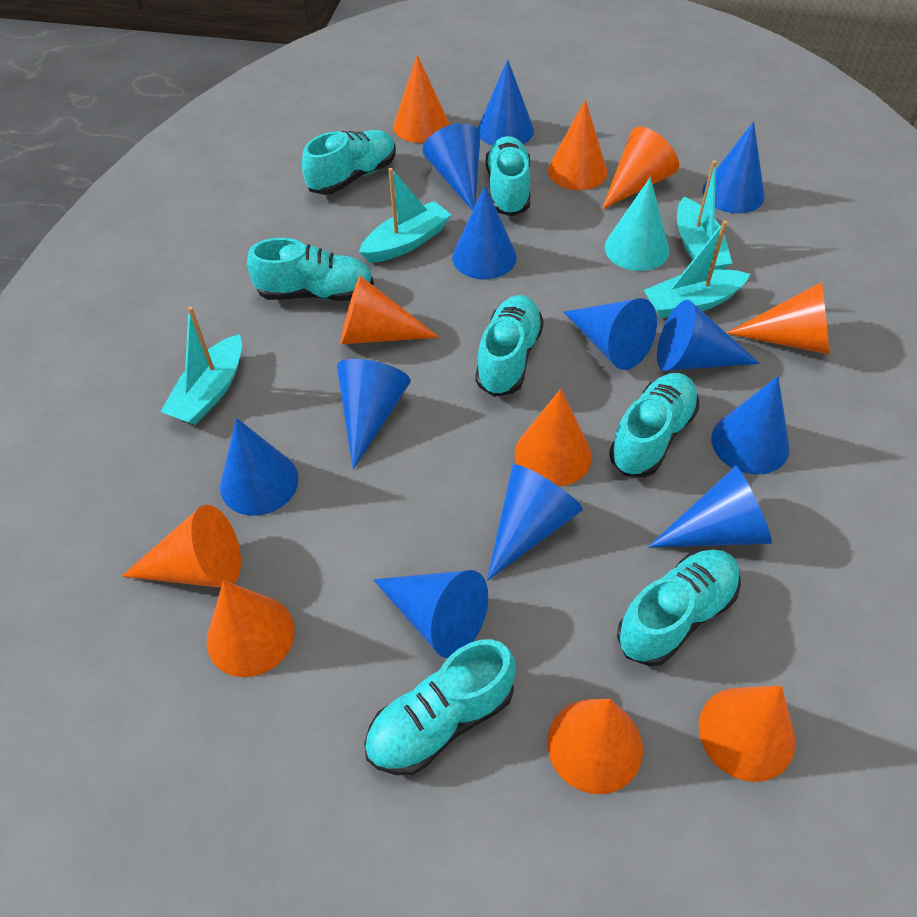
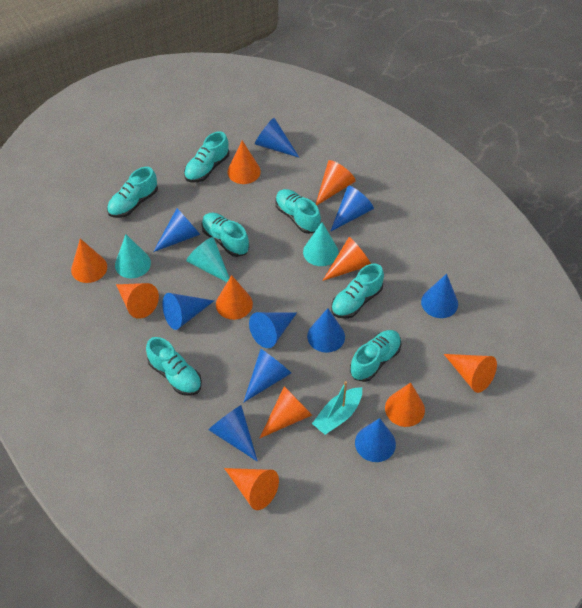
blue cone: [220,418,299,516] [337,359,411,469] [373,570,488,658] [423,123,481,211] [452,186,517,279] [478,59,534,145] [487,464,583,581] [564,298,657,370] [648,466,772,547] [657,300,760,371] [702,121,765,213] [711,376,790,475] = 12 -> [153,208,200,252] [162,293,214,330] [209,405,258,462] [243,349,291,403] [249,312,297,348] [255,118,299,157] [307,308,345,353] [330,186,374,232] [355,418,396,462] [421,274,458,318] = 10
turquoise boat: [160,306,242,425] [359,168,451,263] [644,221,750,319] [677,160,732,270] = 4 -> [312,381,362,435] = 1
turquoise cone: [604,177,670,271] = 1 -> [115,234,151,278] [186,237,229,282] [303,222,339,266] = 3

